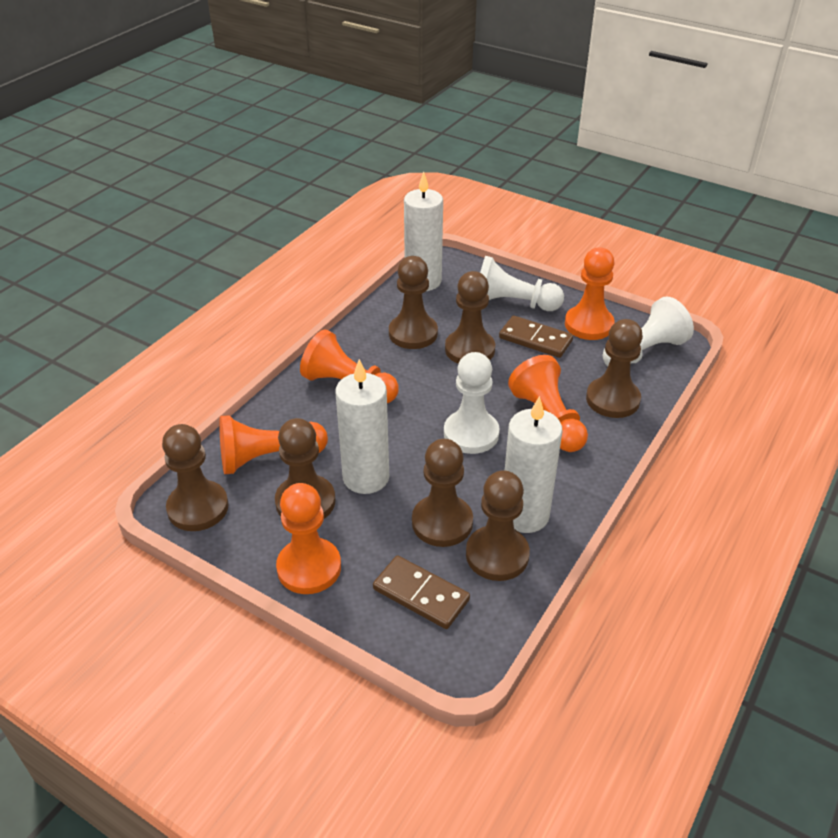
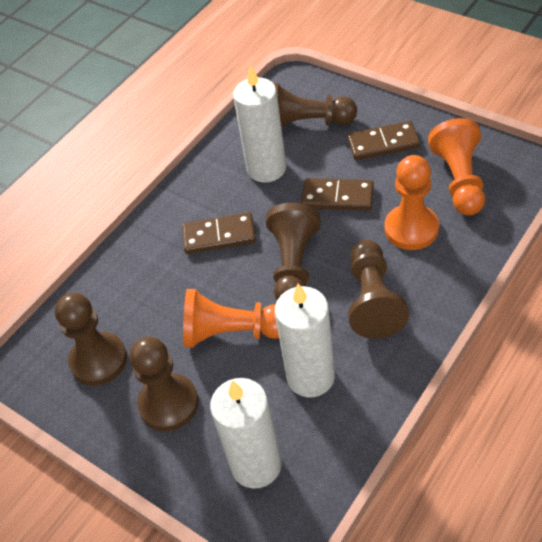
brown domino: [373,555,470,629] [499,315,573,358] = 2 -> [182,212,256,254] [301,178,374,210] [347,121,420,160] = 3
brown pawn: [162,424,229,531] [275,418,335,519] [389,256,438,349] [412,439,473,547] [445,271,495,364] [466,470,530,581] [586,319,643,418] = 7 -> [55,293,127,386] [129,337,199,431] [266,203,321,300] [273,83,357,127] [348,240,409,339] = 5
orange pawn: [219,415,328,474] [276,483,341,594] [300,329,399,403] [508,355,588,452] [565,247,614,340] = 5 -> [183,289,279,348] [385,155,439,250] [428,118,485,215] = 3
white pawn: [444,352,499,454] [480,256,564,311] [603,296,694,366] = 3 -> none = 0

